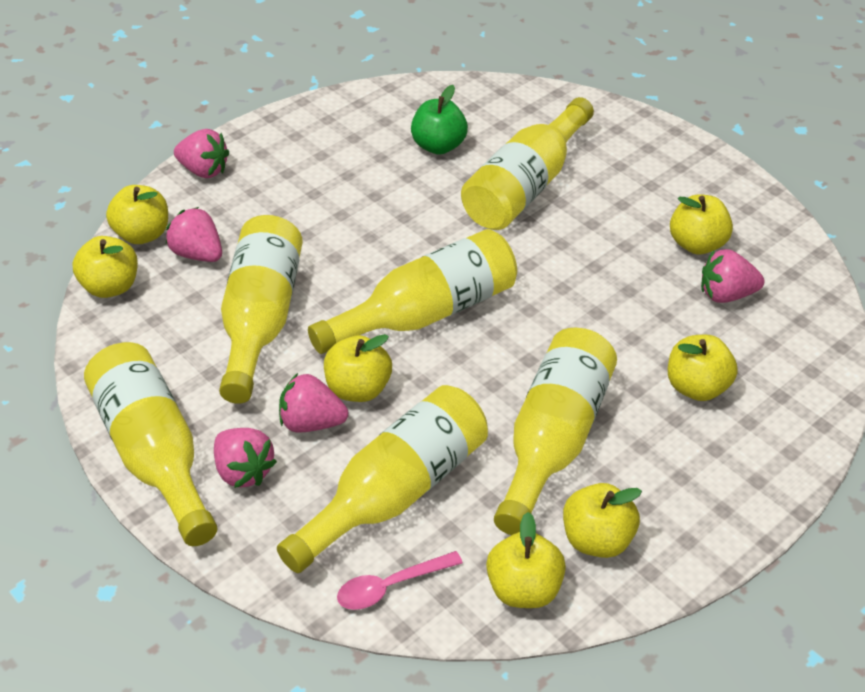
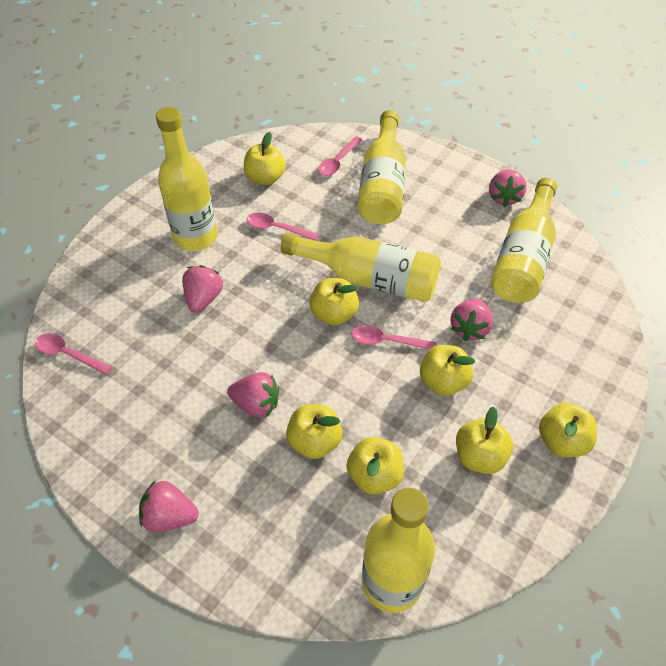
green apple: [411,85,468,155] = 1 -> none = 0
pink spoon: [337,551,463,610] = 1 -> [35,333,112,375] [246,212,319,241] [318,136,362,176] [352,325,437,350] = 4
yellow bottle: [84,342,217,546] [219,215,303,404] [277,385,488,573] [308,229,517,354] [461,97,594,230] [494,328,617,535] = 6 -> [156,107,218,251] [281,233,441,302] [358,110,406,224] [362,488,435,613] [491,178,557,303] = 5

